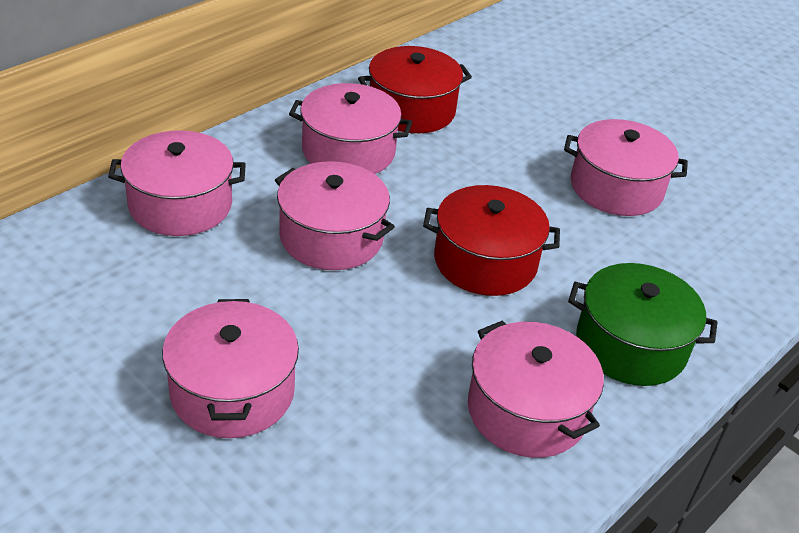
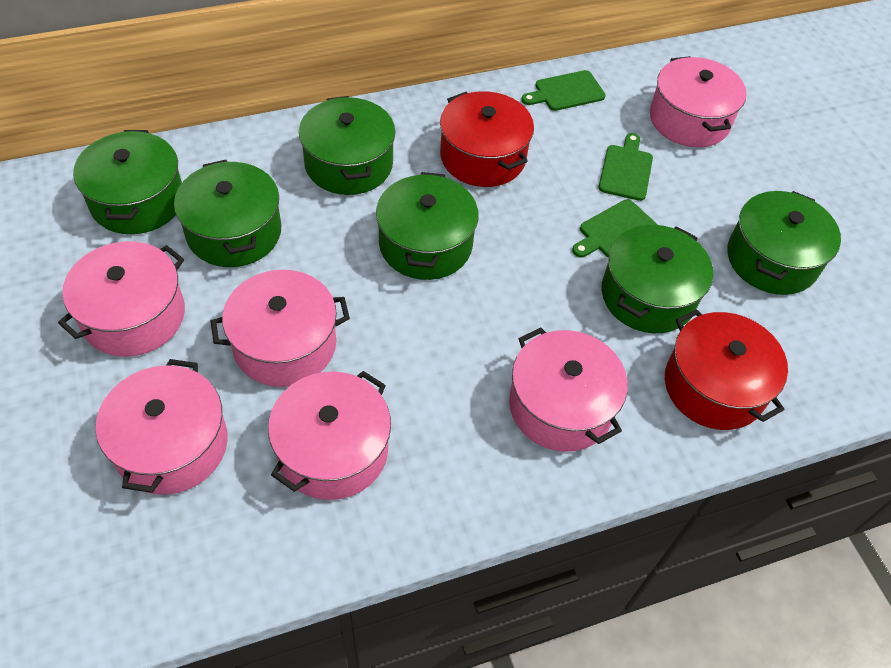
green cutting board: none = 0 -> [521,70,606,111] [572,199,658,257] [599,133,653,201] = 3
green pot: [568,263,717,386] = 1 -> [73,130,182,234] [174,160,281,267] [299,96,395,195] [376,172,479,280] [601,225,713,333] [727,191,841,295] = 6

